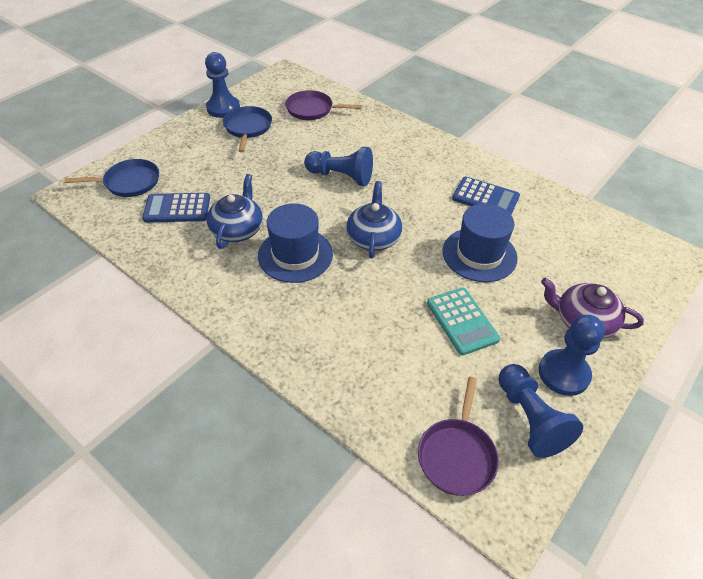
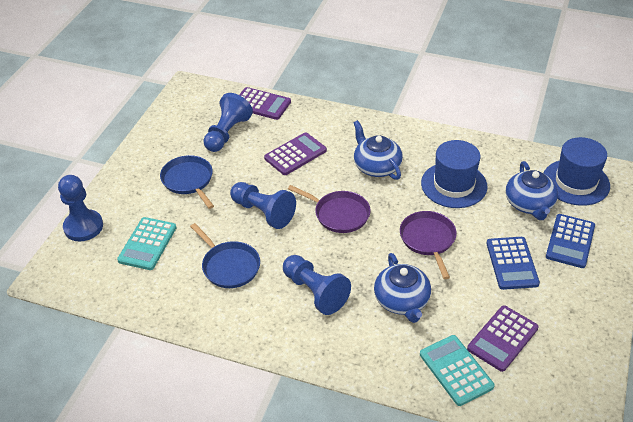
blue teapot: [207,174,263,249] [347,181,402,259] = 2 -> [353,120,403,180] [374,253,431,323] [506,161,558,220] = 3
purple calculator: none = 0 -> [239,87,291,120] [264,132,327,175] [467,305,539,372] = 3
purple teapot: [541,278,644,338] = 1 -> none = 0
turquoise calculator: [427,288,500,355] = 1 -> [117,217,176,270] [420,335,495,406] = 2

